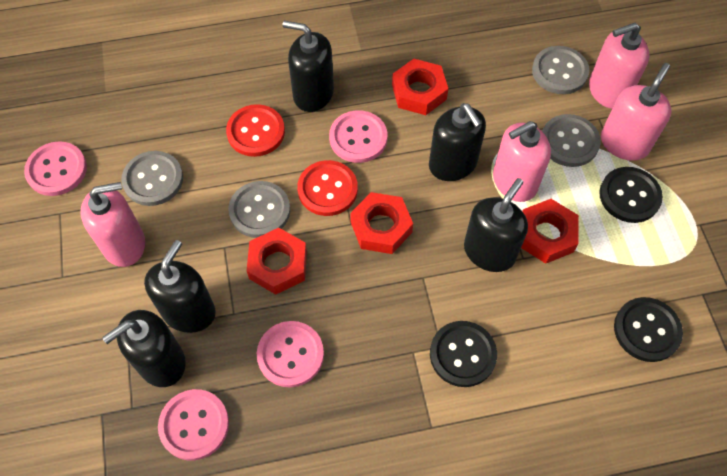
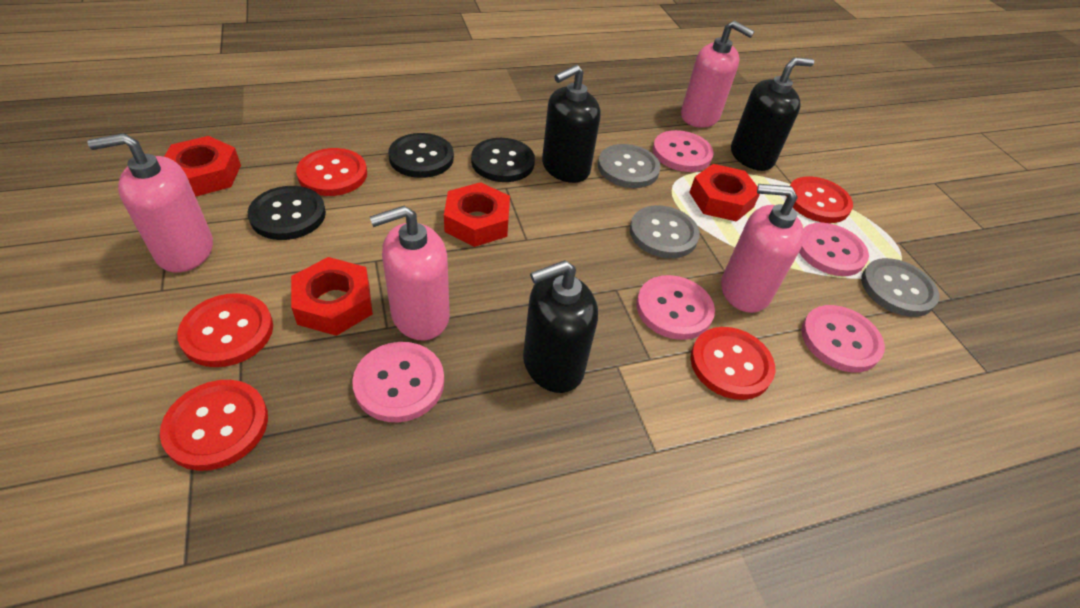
black soap dispenser: [102,310,186,387] [144,240,215,333] [282,21,334,112] [429,103,486,181] [464,178,528,272] = 5 -> [523,260,598,393] [542,65,601,183] [731,58,814,171] = 3
grey button: [121,151,183,206] [228,181,290,238] [532,46,589,94] [542,114,601,167] = 4 -> [598,144,661,188] [630,205,700,258] [861,258,939,317] = 3
pink button: [24,141,87,196] [158,389,229,461] [257,321,324,387] [329,110,387,163] = 4 -> [352,342,444,422] [636,275,715,340] [653,130,714,172] [799,223,869,276] [801,305,885,372] = 5
red button: [226,104,285,157] [297,160,358,216] = 2 -> [160,380,268,471] [177,293,273,367] [296,148,367,196] [690,327,775,400] [786,176,853,223] = 5

